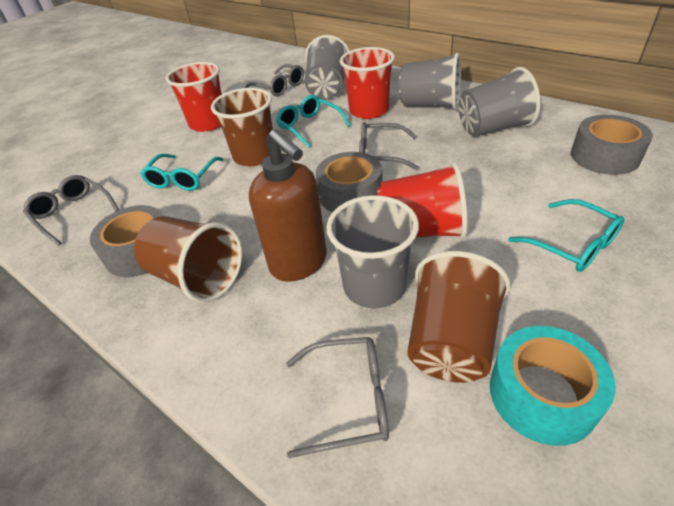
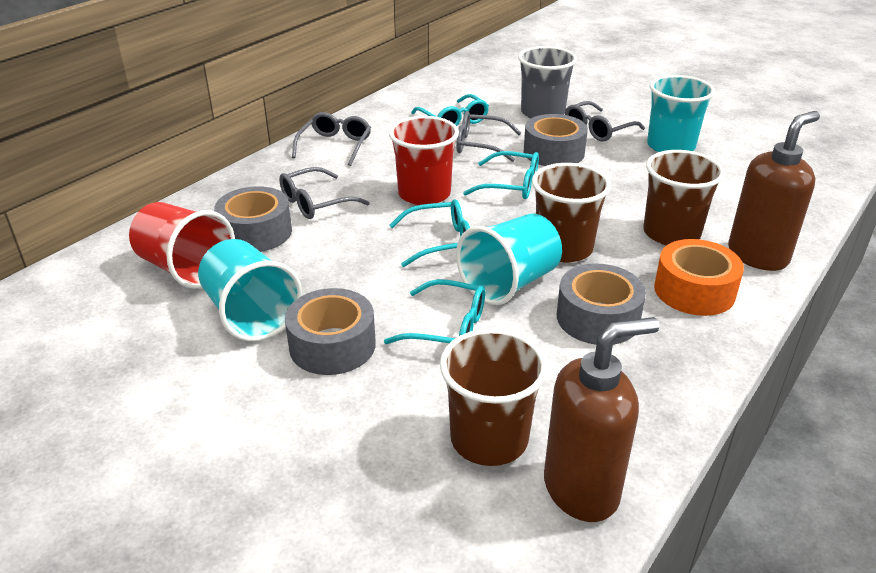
brown soap dispenser: [249,129,327,282] = 1 -> [544,317,659,522] [728,111,820,271] = 2
grey cup: [305,35,350,100] [326,195,419,308] [399,53,461,110] [459,67,540,137] = 4 -> [518,46,577,118] = 1
grey tape: [90,205,163,277] [316,152,382,212] [571,115,653,175] = 3 -> [214,186,292,252] [285,288,376,375] [524,114,588,166] [557,264,646,345] = 4
orange tape: none = 0 -> [654,239,744,316] = 1
red cup: [166,62,222,132] [340,47,395,119] [377,162,468,238] = 3 -> [129,202,235,289] [389,116,459,205] = 2
turquoise cup: none = 0 -> [198,239,302,341] [456,214,562,305] [647,75,715,152] = 3
turquoise glasses: [140,154,224,191] [276,95,350,148] [508,199,625,272] = 3 -> [384,279,485,344] [389,199,470,267] [411,94,489,126] [463,151,539,199] = 4
turquoise tape: [490,326,616,446] = 1 -> none = 0

